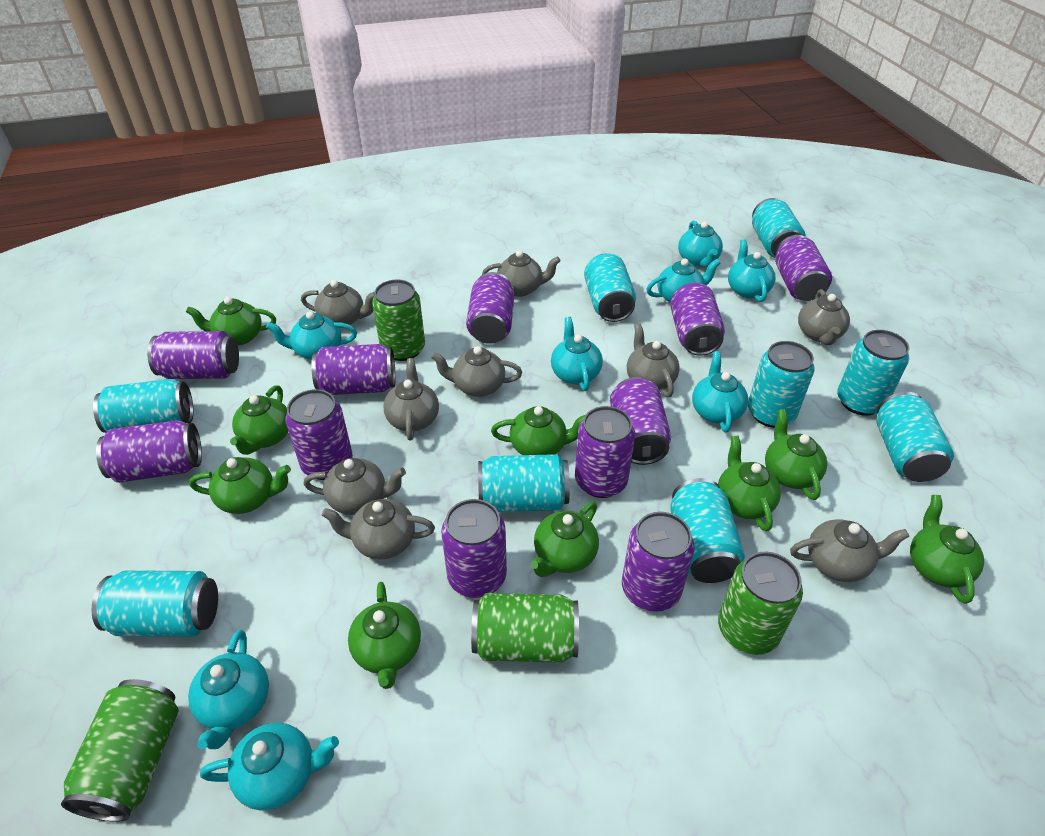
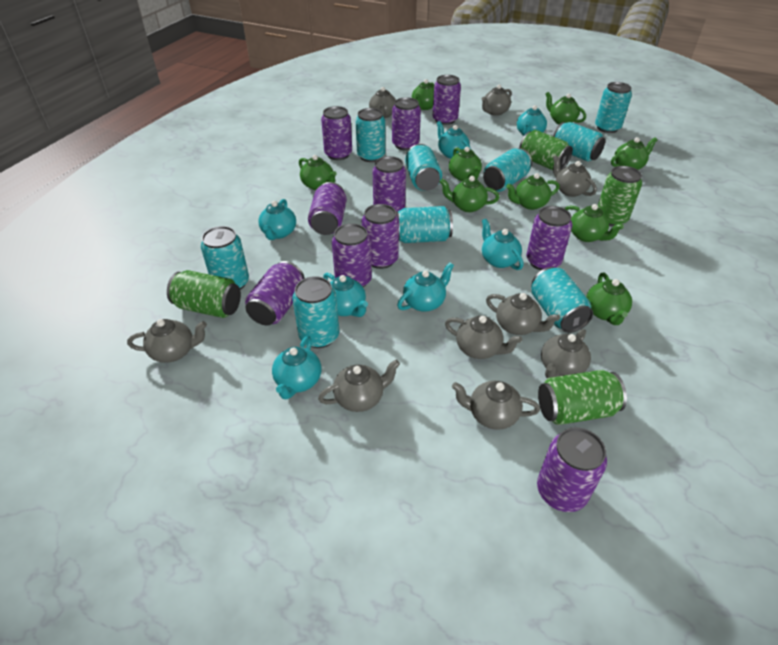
purple can: [96,420,202,483] [147,331,239,379] [285,389,353,480] [311,344,396,395] [441,499,507,598] [466,272,514,344] [575,406,635,498] [610,377,671,465] [622,512,695,612] [670,283,725,356] [775,235,832,301] = 11 -> [245,261,305,326] [308,182,347,235] [321,106,352,160] [332,223,372,287] [362,204,399,269] [373,156,406,212] [392,97,421,151] [433,75,461,125] [526,206,572,270] [537,427,607,512] = 10
turquoise teapot: [188,630,269,749] [200,722,339,810] [266,311,357,360] [551,317,603,391] [646,259,720,303] [678,221,723,268] [692,351,748,432] [728,239,775,302] = 8 -> [258,199,296,240] [272,336,321,399] [323,273,368,317] [397,263,454,312] [437,121,471,158] [482,219,523,270] [517,105,547,136] = 7

